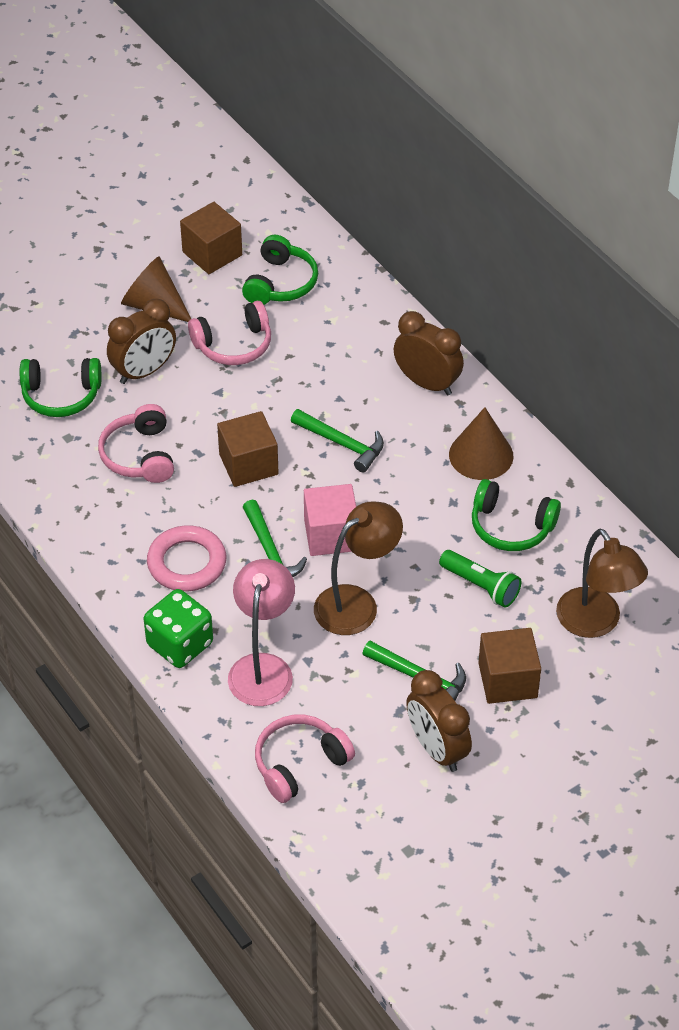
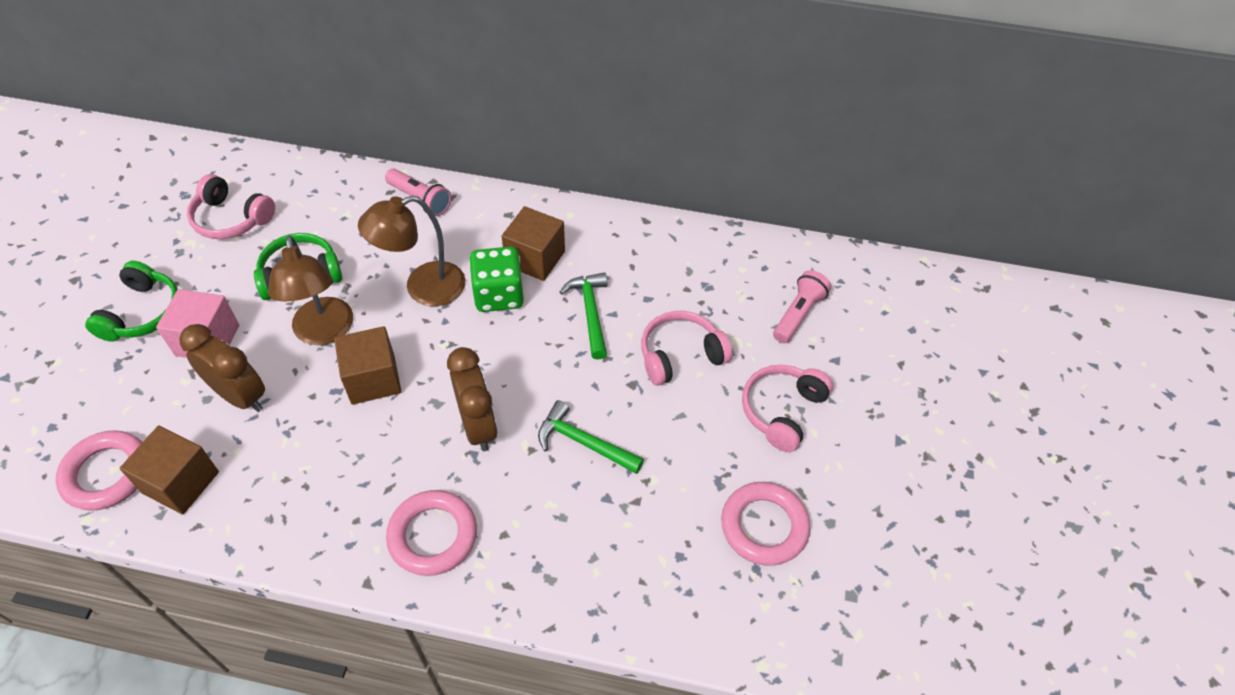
brown clock: [107,299,176,384] [394,311,464,395] [406,670,472,772] = 3 -> [179,324,265,412] [447,347,497,451] = 2
brown cone: [121,256,191,322] [449,407,514,480] = 2 -> none = 0
green flashlight: [439,550,521,608] = 1 -> none = 0
green hammer: [243,500,307,577] [291,409,384,473] [362,641,466,701] = 3 -> [538,400,644,474] [560,272,607,360] = 2
green headphones: [20,358,101,417] [242,235,318,305] [472,479,561,551] = 3 -> [85,261,178,342] [254,233,342,300] = 2
pink flashlight: none = 0 -> [385,169,451,216] [773,270,831,343] = 2
pink lamp: [228,559,295,706] = 1 -> none = 0
pink ring: [147,525,226,591] = 1 -> [56,430,142,511] [386,490,477,576] [721,482,810,566] = 3

